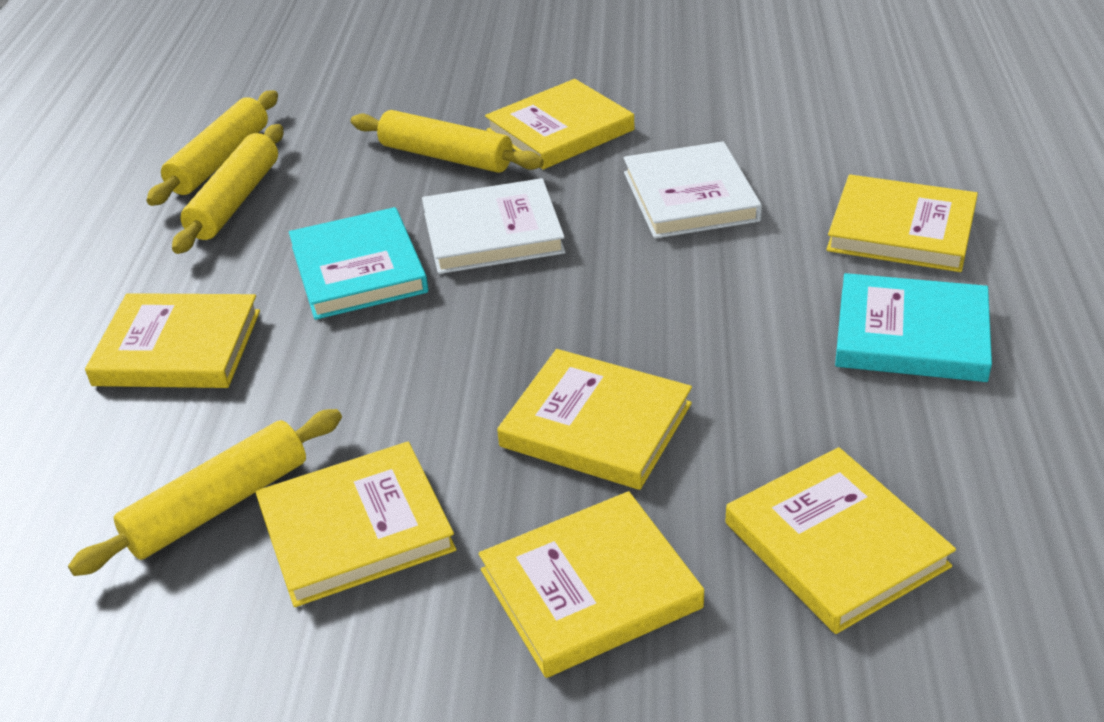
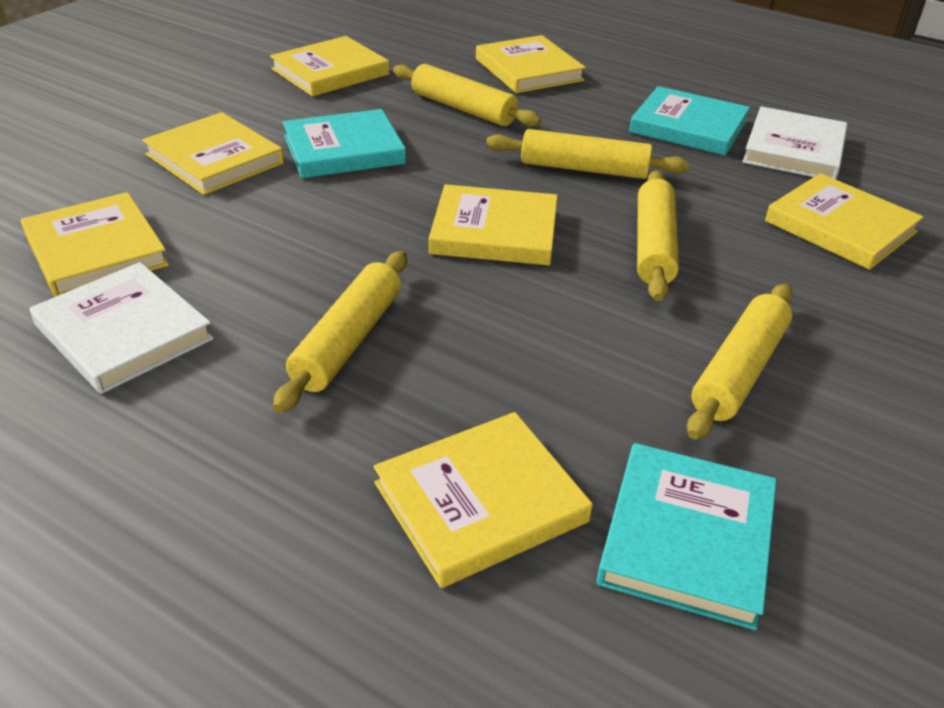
turquoise book: [289,207,428,320] [835,273,992,382] = 2 -> [283,109,406,178] [597,443,777,630] [629,86,750,156] = 3
yellow rolling pin: [68,409,342,576] [146,90,278,206] [172,124,284,254] [351,110,544,173] = 4 -> [273,251,407,413] [393,64,541,127] [486,129,689,179] [637,170,679,301] [687,284,793,440] = 5

